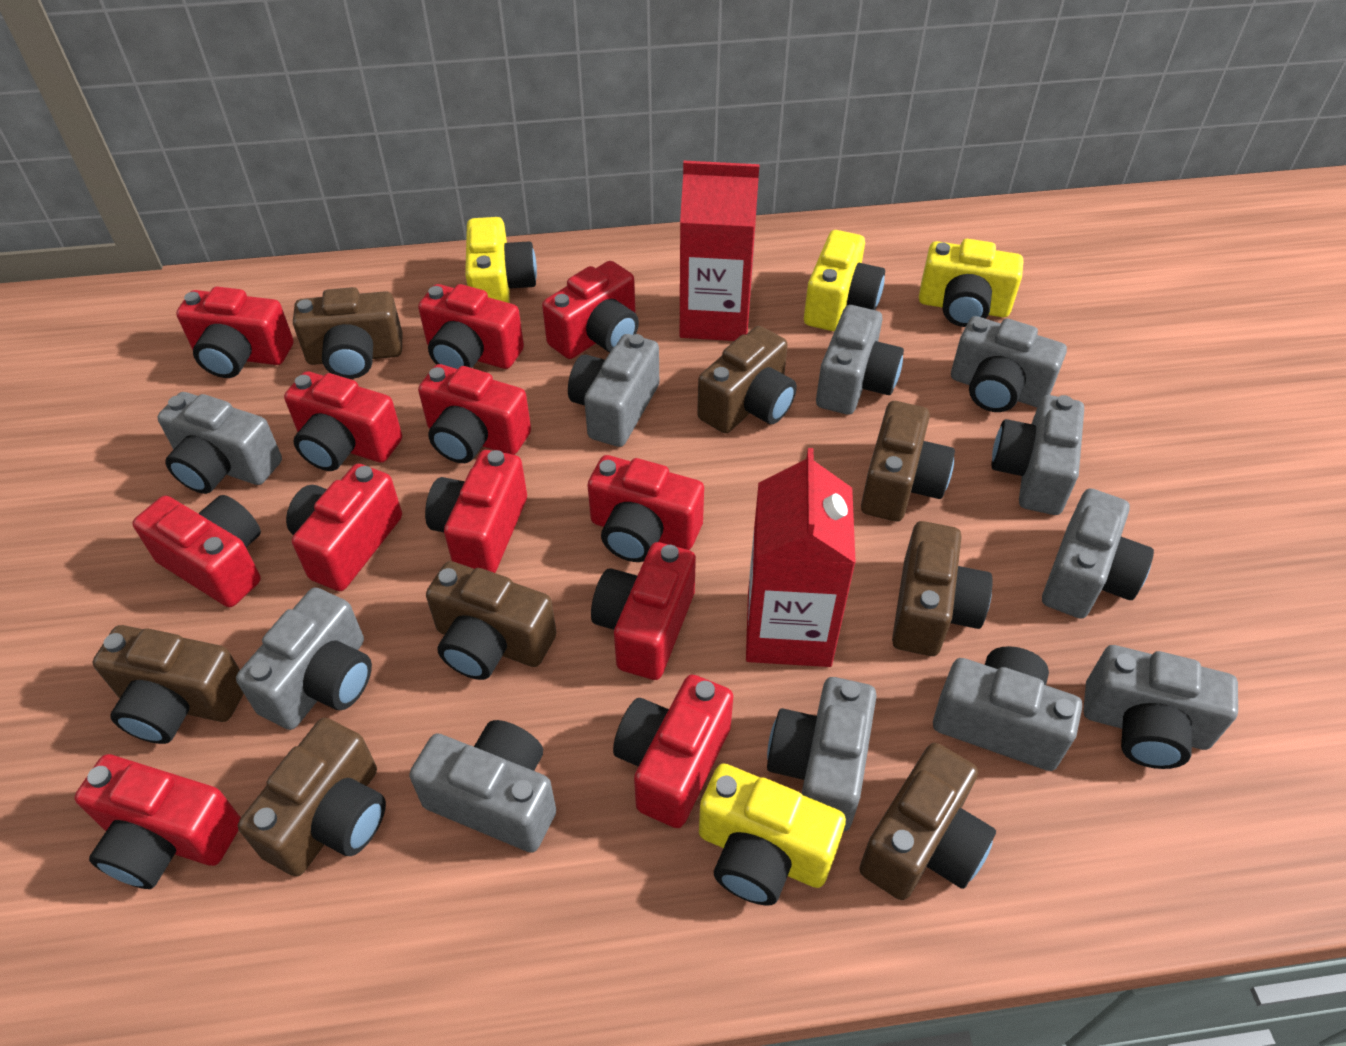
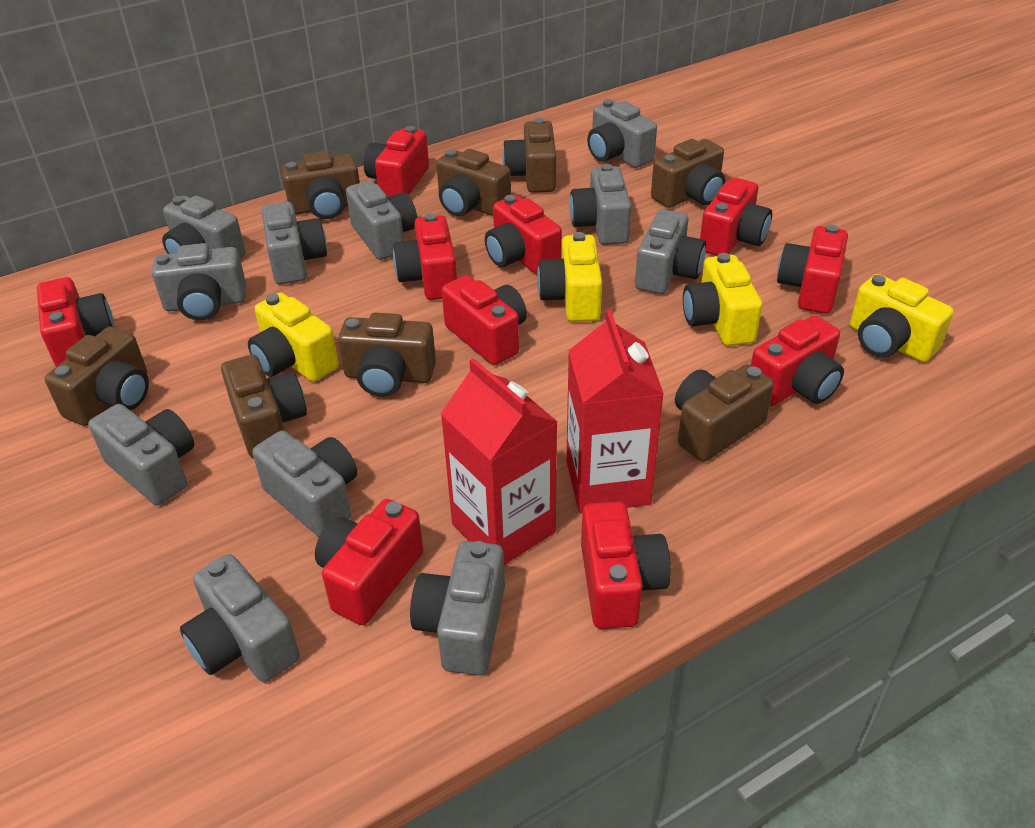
red camera: [74,754,241,889] [132,495,261,607] [176,287,294,378] [284,371,402,471] [286,464,402,591] [418,284,524,369] [418,364,531,463] [425,450,527,573] [542,261,639,359] [587,455,704,562] [591,542,696,680] [613,674,733,828] = 12 -> [37,277,114,367] [315,499,423,625] [364,126,429,197] [393,213,457,300] [442,275,527,365] [485,195,562,275] [581,501,671,629] [700,177,772,256] [751,315,844,406] [777,224,848,314] = 10

